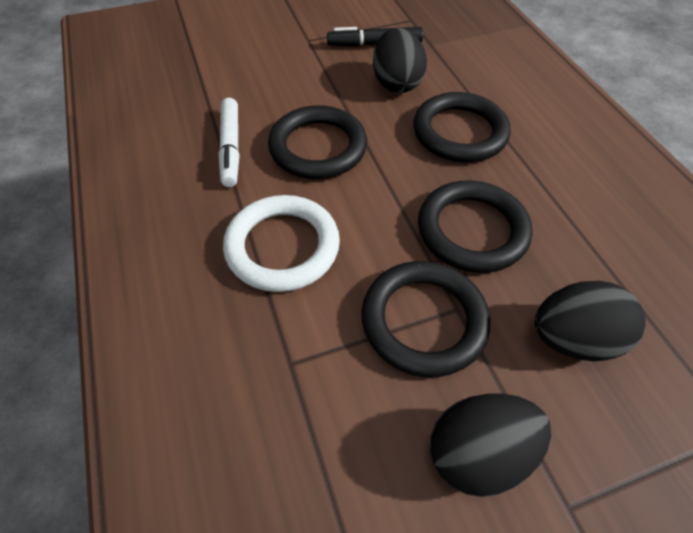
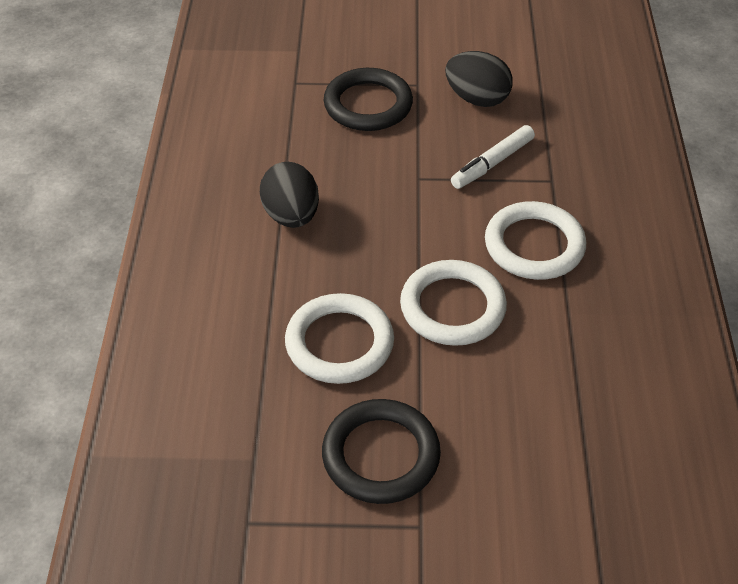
black egg: [373,28,427,93] [430,394,551,497] [535,281,646,361] = 3 -> [260,162,319,228] [445,51,513,107] = 2
black marker: [327,27,423,47] = 1 -> none = 0
black ring: [268,105,367,179] [361,261,490,377] [413,92,511,162] [418,180,533,273] = 4 -> [322,399,441,504] [324,68,413,131] = 2
white ring: [223,195,340,292] = 1 -> [285,293,394,384] [400,260,507,346] [485,201,586,280] = 3

